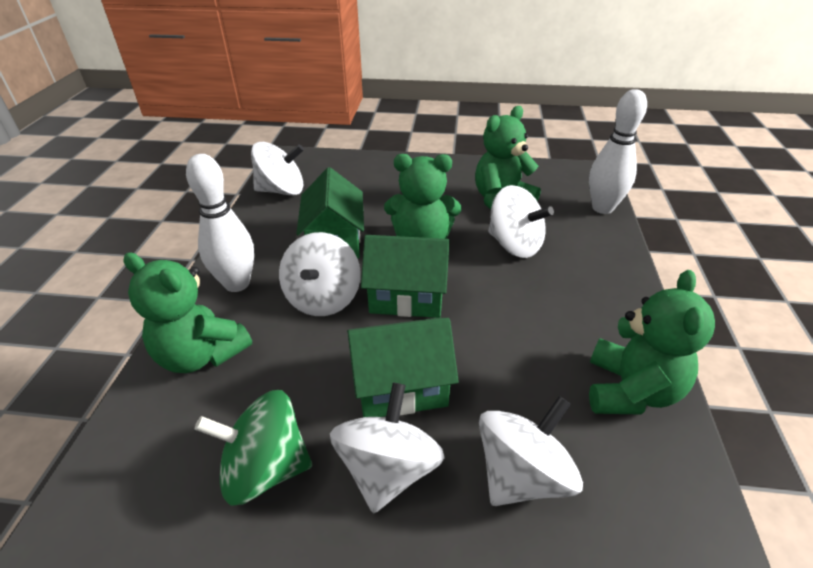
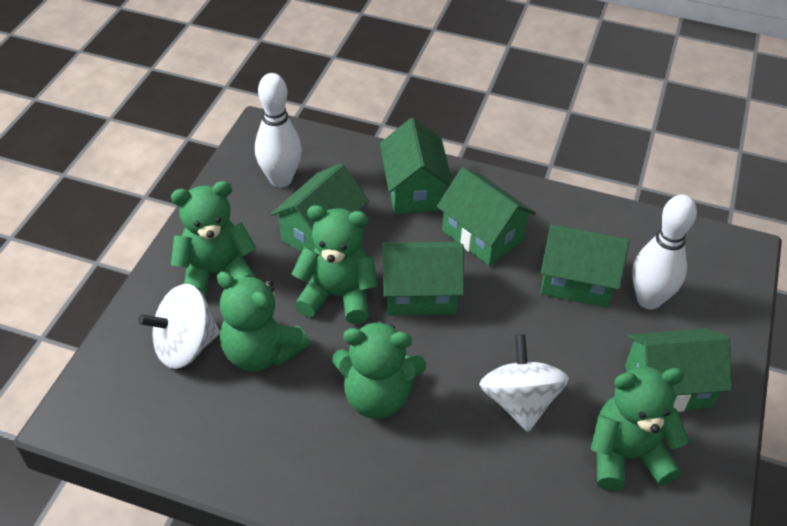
green house: [296,167,364,258] [347,318,459,417] [361,235,450,318] = 3 -> [271,163,369,252] [380,118,452,214] [381,241,464,316] [437,167,536,266] [540,224,630,308] [625,328,732,412] = 6
green spinning top: [195,390,312,506] = 1 -> none = 0
green teddy bear: [124,252,252,373] [384,154,461,239] [475,106,541,210] [589,270,715,414] = 4 -> [171,181,256,297] [217,271,310,372] [291,205,378,324] [332,320,426,419] [591,366,689,491] = 5
white spinning top: [251,142,304,196] [279,232,361,316] [330,382,445,513] [479,396,583,506] [488,185,554,258] = 5 -> [138,284,220,369] [479,334,569,432] = 2

